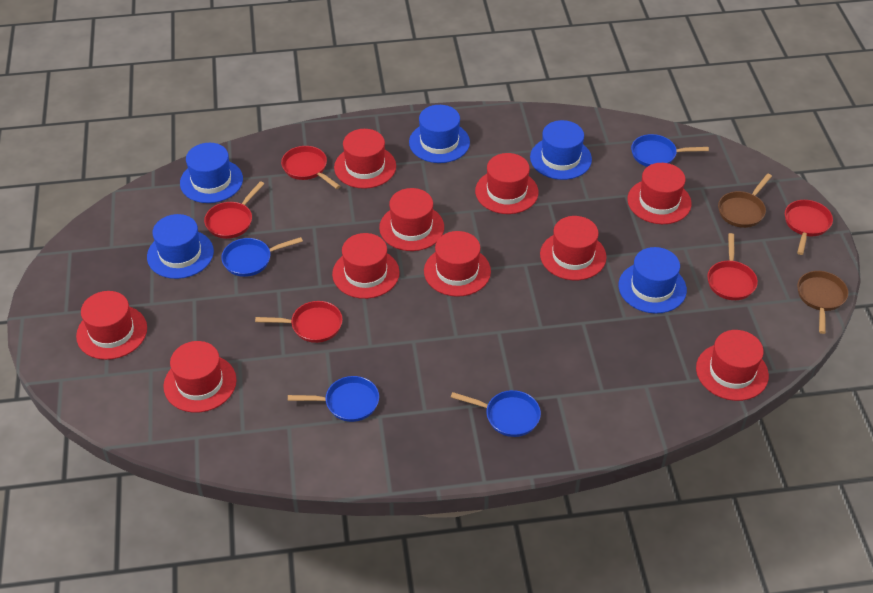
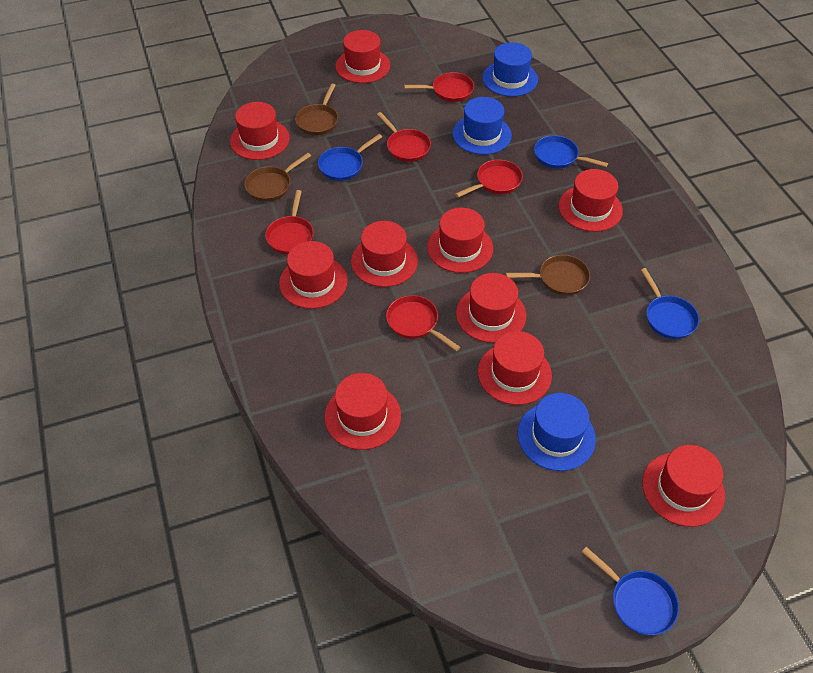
blue hat: [147,214,214,279] [180,143,243,203] [409,105,470,163] [530,120,592,180] [618,247,687,314] = 5 -> [452,97,512,155] [482,42,538,97] [518,393,596,471] = 3
brown pan: [718,173,772,228] [797,271,848,334] = 2 -> [244,153,311,202] [295,84,338,135] [506,255,590,295] = 3

